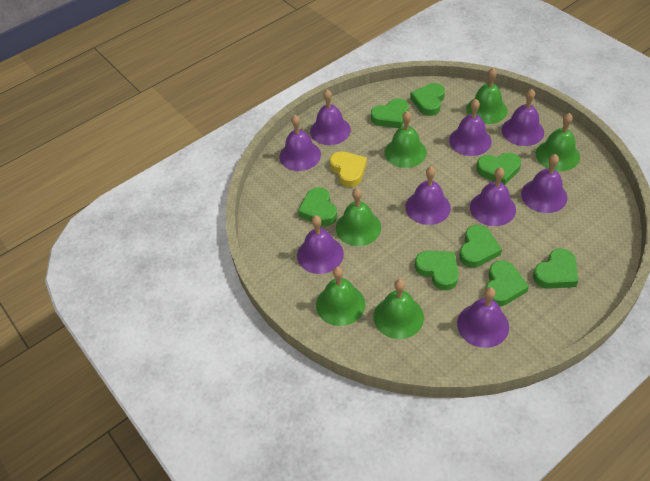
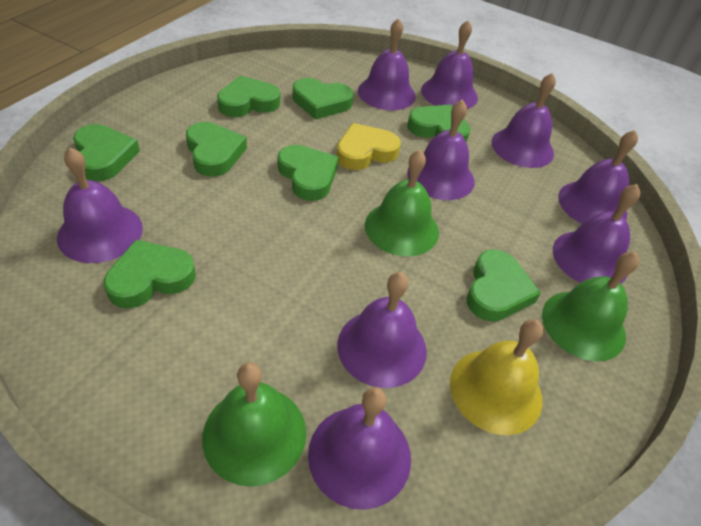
green bell: [316,266,365,326] [336,188,381,246] [374,279,424,339] [384,111,427,168] [466,68,507,124] [536,113,580,171] = 6 -> [202,363,306,487] [365,150,439,257] [542,252,639,361] = 3
yellow bell: none = 0 -> [450,319,543,435] = 1

